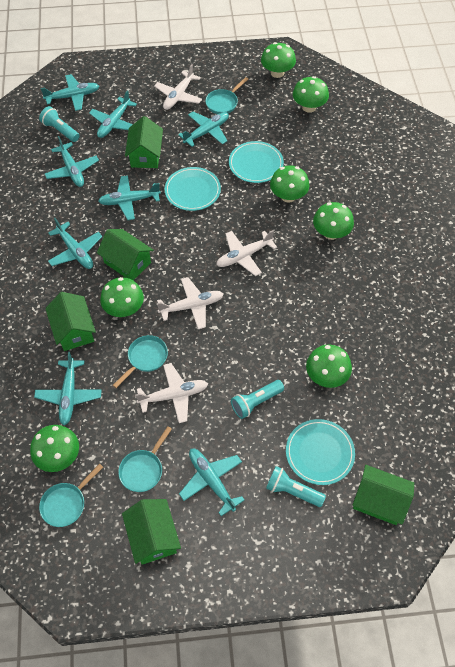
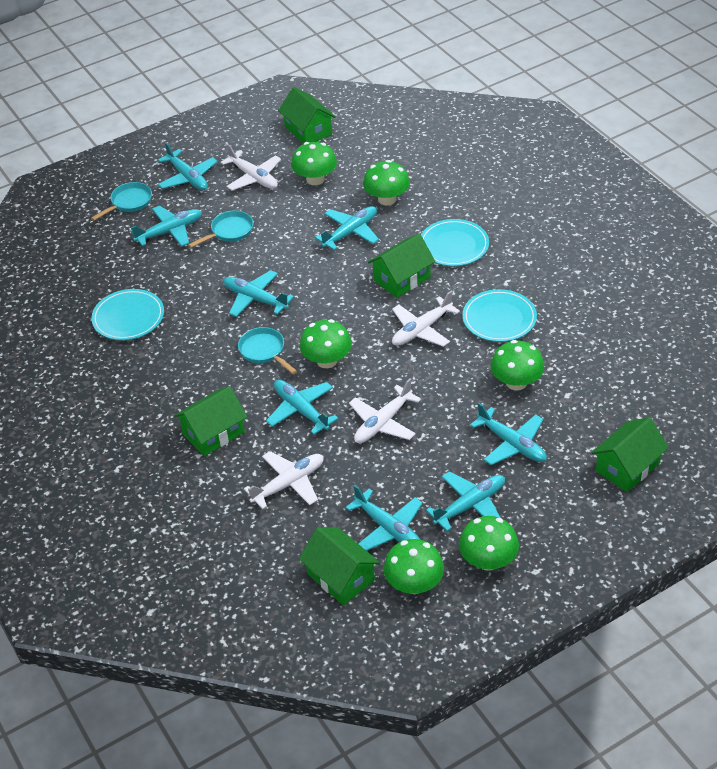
green mushroom: [30,425,79,472] [100,277,144,317] [261,42,296,78] [270,165,309,203] [293,76,329,113] [306,345,352,388] [313,202,354,240] = 7 -> [291,142,337,185] [300,319,352,368] [363,160,410,205] [384,539,444,594] [459,516,519,571] [491,340,544,391] = 6
turquoise flashlight: [39,106,80,142] [231,380,284,419] [266,466,326,507] = 3 -> none = 0
turquoise pan: [39,464,103,527] [113,335,168,388] [118,426,172,492] [205,77,248,114] = 4 -> [91,182,152,221] [188,210,253,248] [238,327,297,374] = 3

